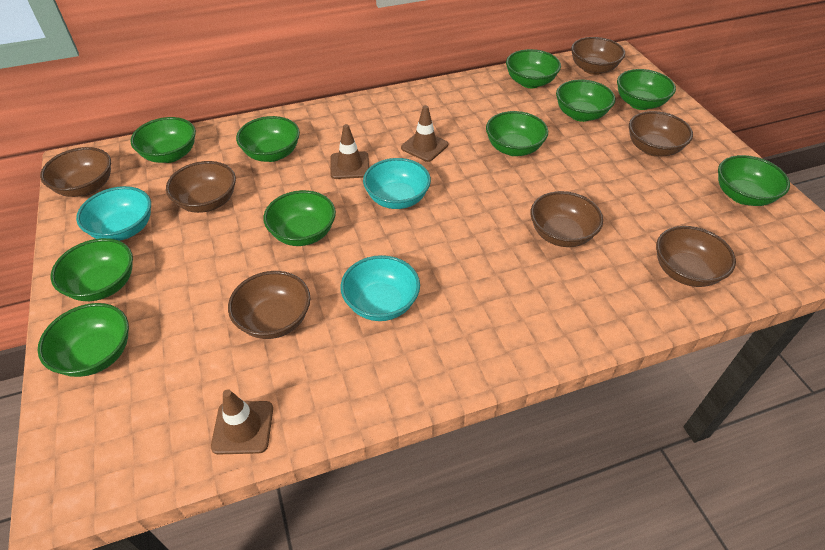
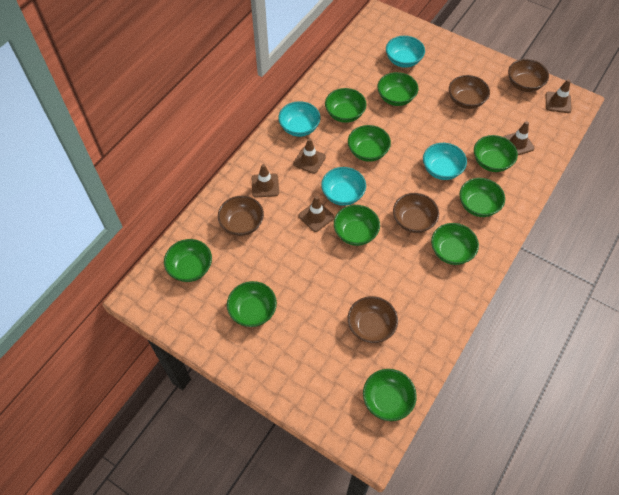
brown bowl: [40,147,111,197] [166,161,236,213] [228,271,311,339] [531,191,603,247] [571,37,625,75] [629,111,693,157] [656,226,736,287] = 7 -> [218,195,264,236] [348,296,398,343] [393,193,439,233] [449,75,490,109] [508,59,549,92] = 5
brown traffic cone: [211,389,273,454] [331,124,369,179] [401,105,448,162] = 3 -> [252,164,279,198] [293,138,326,174] [298,196,334,232] [503,121,535,155] [546,79,572,113] = 5
turquoise bowl: [76,186,151,241] [341,255,420,321] [363,158,431,209] = 3 -> [278,101,320,137] [321,167,366,206] [386,36,425,68] [423,143,467,180] = 4

